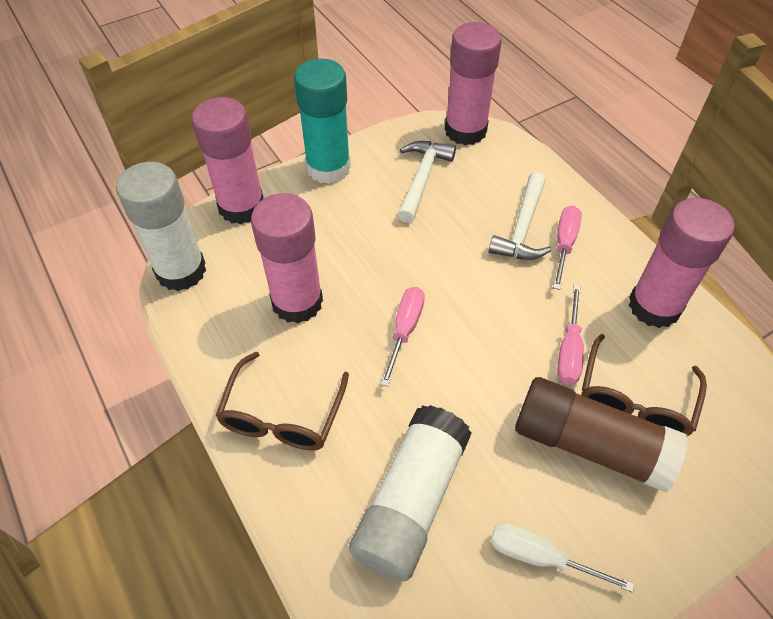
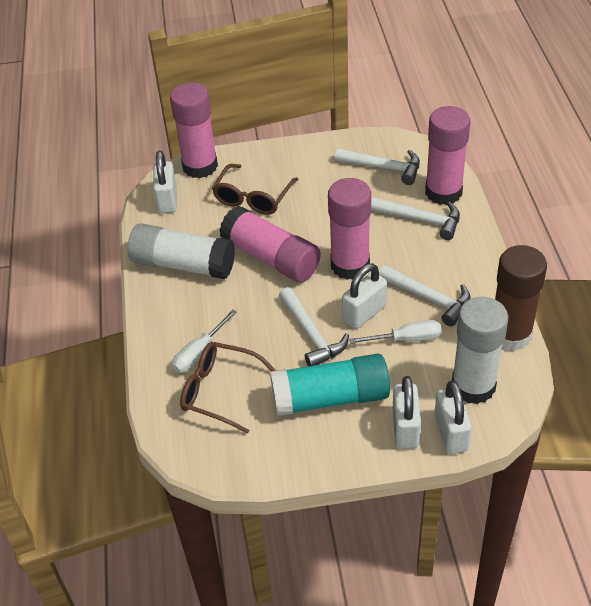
pink screwdriver: [381,287,425,387] [553,206,582,290] [557,285,584,385] = 3 -> none = 0
white hammer: [398,141,456,223] [488,172,552,260] = 2 -> [279,287,349,366] [335,148,420,185] [371,197,460,240] [379,265,471,326] = 4
white padlock: none = 0 -> [153,150,177,213] [342,263,387,329] [393,376,421,449] [434,381,472,454] = 4
white screwdriver: [491,523,635,593] = 1 -> [172,309,237,373] [349,320,442,344] = 2

